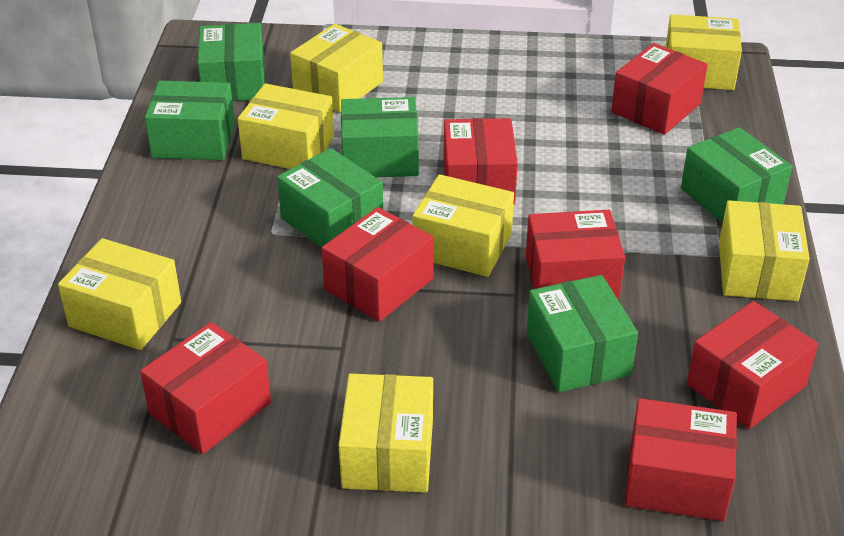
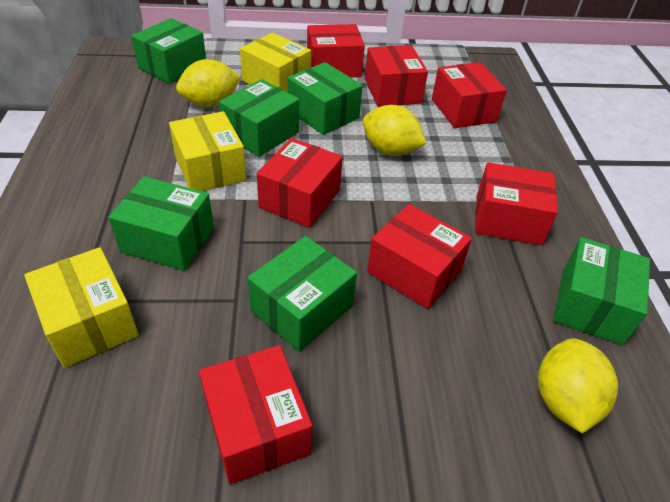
yellow box: [58,238,181,350] [238,83,334,169] [290,24,383,113] [339,374,433,492] [412,174,514,277] [665,14,742,90] [719,200,810,301] = 7 -> [24,247,139,368] [169,111,246,191] [240,32,311,92] = 3
yellow lemon: none = 0 -> [176,59,241,107] [363,105,427,156] [538,338,618,433] = 3

